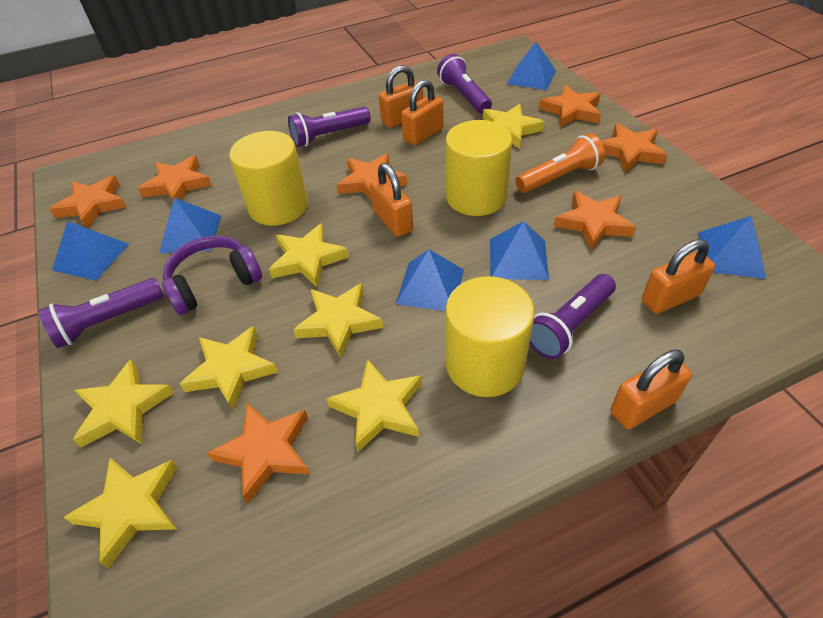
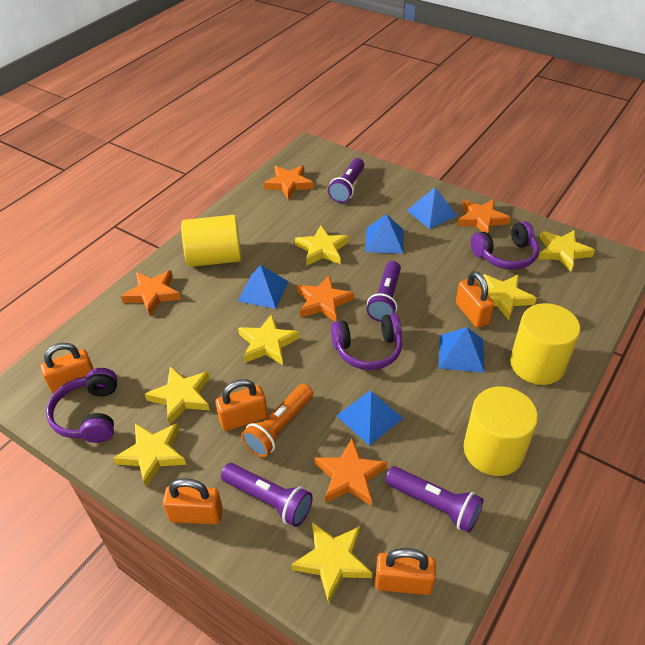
blue pyramid: [52,221,129,281] [159,198,221,253] [396,249,464,311] [490,221,549,280] [507,42,556,90] [698,216,766,279] = 6 -> [238,265,289,309] [337,391,403,446] [365,214,404,254] [407,187,457,229] [439,327,484,373] = 5
orange star: [49,175,127,228] [138,156,212,201] [207,403,310,504] [337,153,407,201] [539,85,601,128] [554,190,636,250] [601,123,668,173] = 7 -> [121,270,181,316] [264,165,313,200] [297,275,354,321] [315,438,387,506] [457,199,511,233] = 5
purple headphones: [162,236,262,315] = 1 -> [46,368,117,443] [331,314,402,370] [471,221,539,270] = 3

